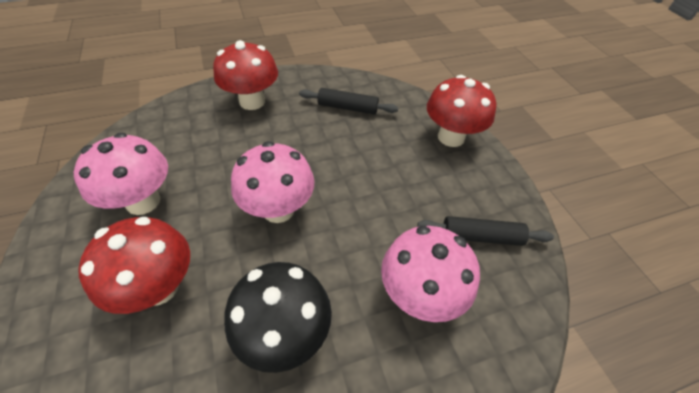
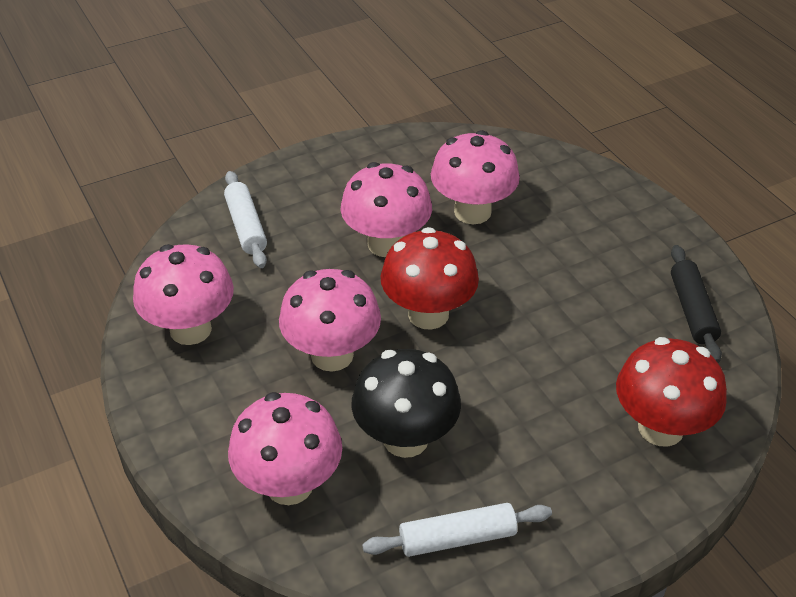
black rolling pin: [299,88,398,114] [417,216,554,246] = 2 -> [671,245,722,363] = 1
pink mushroom: [74,133,168,215] [231,141,314,223] [381,226,480,322] = 3 -> [133,244,234,345] [228,392,342,505] [279,269,381,372] [340,162,432,257] [431,130,520,224] = 5
red mushroom: [78,217,190,314] [213,40,278,110] [427,75,496,147] = 3 -> [381,227,479,330] [616,337,727,447] = 2
white rolling pin: none = 0 -> [224,171,267,268] [362,503,552,557] = 2

